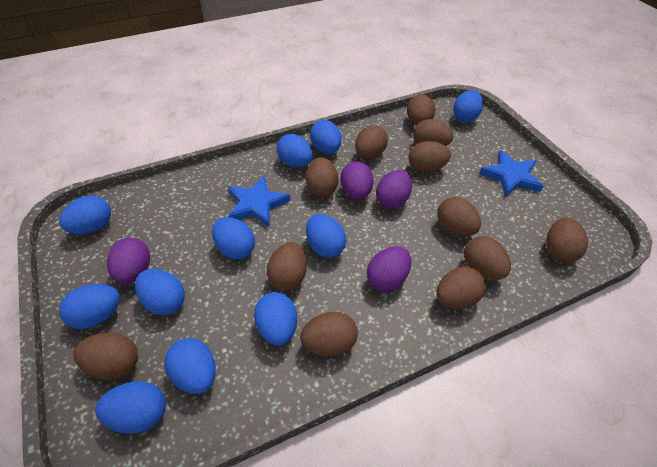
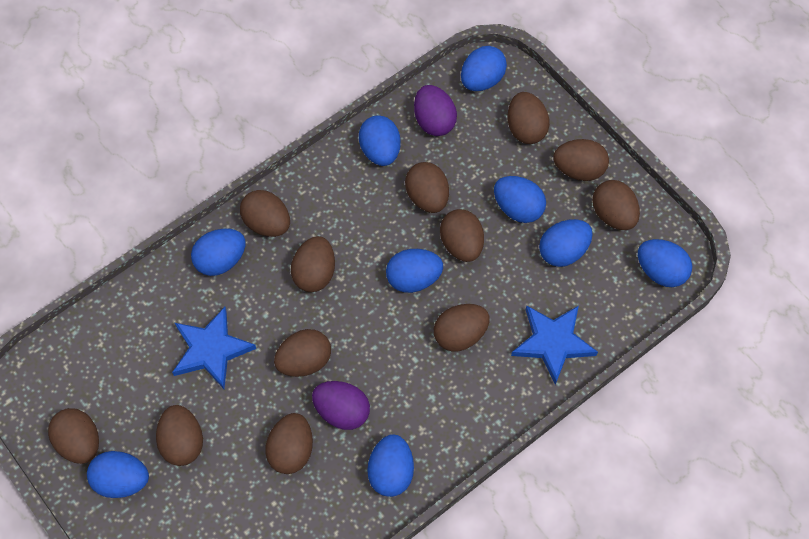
blue egg: [59,196,111,234] [59,284,120,329] [95,381,166,434] [135,269,185,315] [164,338,216,394] [212,217,255,259] [254,292,297,346] [277,134,313,167] [306,214,346,258] [310,120,342,154] [453,90,483,123] = 11 -> [87,451,149,498] [191,229,245,276] [359,115,401,166] [367,434,414,497] [386,249,443,293] [461,46,507,91] [494,176,546,223] [539,219,593,267] [638,239,692,287] = 9
purple egg: [107,238,150,285] [340,161,374,199] [367,246,411,291] [376,170,412,209] = 4 -> [312,381,370,430] [414,85,457,136] = 2

